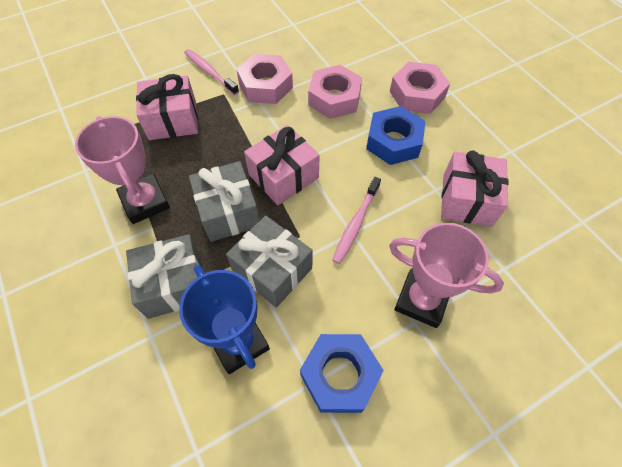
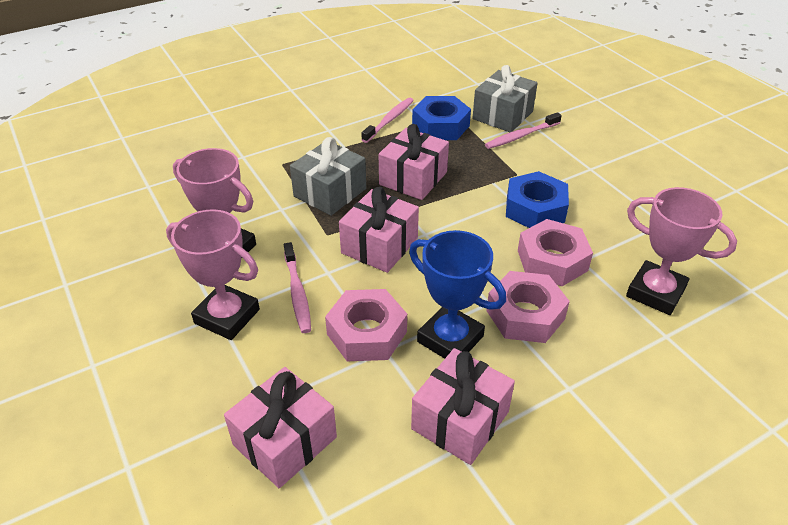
grey gift: [126,234,203,319] [189,161,260,242] [226,216,312,308] = 3 -> [290,137,366,216] [472,65,538,132] = 2
pink gift: [136,74,198,140] [244,125,320,205] [441,150,509,227] = 3 -> [224,367,337,488] [339,187,419,273] [379,124,449,200] [411,348,515,465] = 4
pink toothbrush: [184,49,239,95] [332,177,381,264] = 2 -> [284,242,311,333] [361,98,414,143] [485,112,562,149] = 3
pink trophy: [75,116,170,224] [389,222,504,328] = 2 -> [166,209,260,340] [173,148,256,252] [626,187,737,315] = 3

